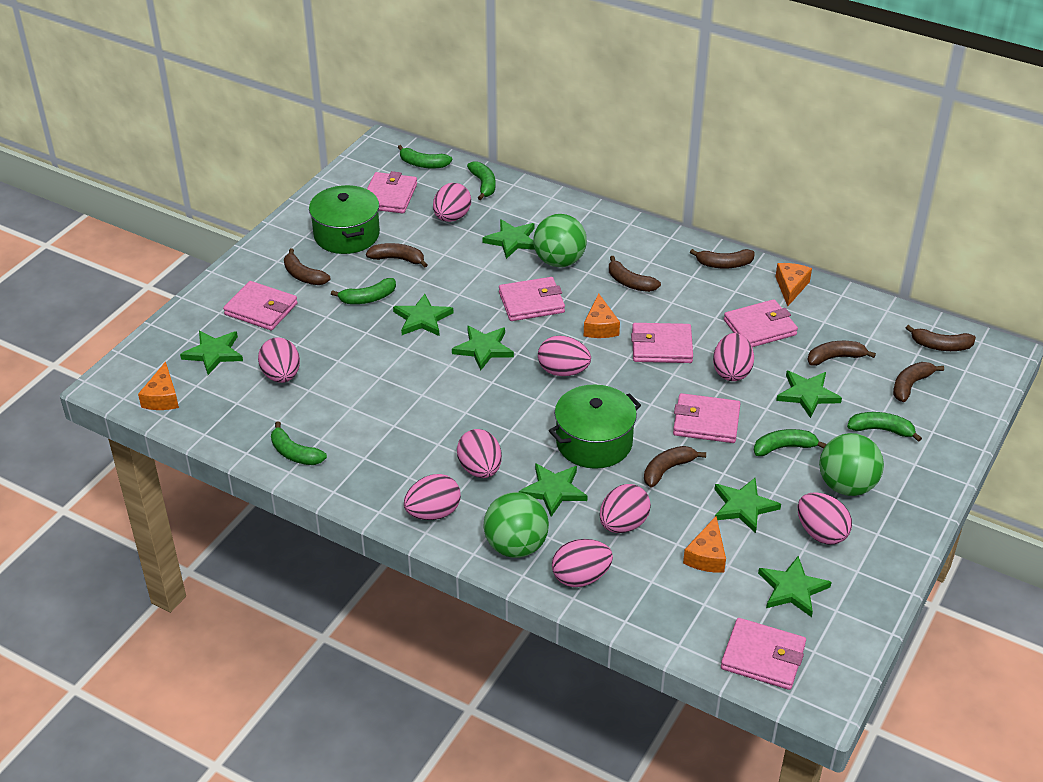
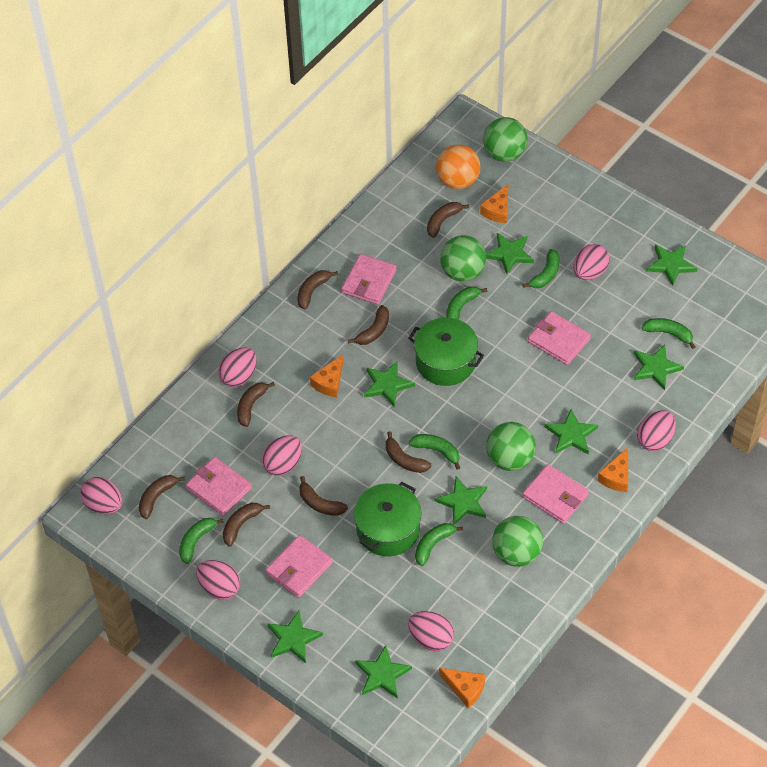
green ball: [483,492,549,558] [533,214,587,267] [819,433,884,496] = 3 -> [440,235,486,282] [483,117,528,162] [486,422,536,471] [492,516,543,567] = 4
orange ball: none = 0 -> [436,144,481,189] = 1
pink egg: [258,337,300,383] [404,474,461,520] [433,183,471,222] [457,429,502,478] [538,336,591,376] [552,539,613,587] [599,484,651,533] [713,333,754,381] [798,492,852,545] = 9 -> [80,477,123,514] [196,560,241,600] [218,348,257,387] [262,435,302,476] [408,611,454,651] [574,244,610,280] [637,410,676,451] = 7
pink wallet: [223,281,298,330] [367,171,417,213] [499,277,565,321] [631,323,693,363] [673,393,741,443] [721,618,806,690] [724,299,798,347] = 7 -> [186,457,252,516] [266,535,333,598] [341,254,397,305] [522,464,589,524] [528,311,591,365] = 5

